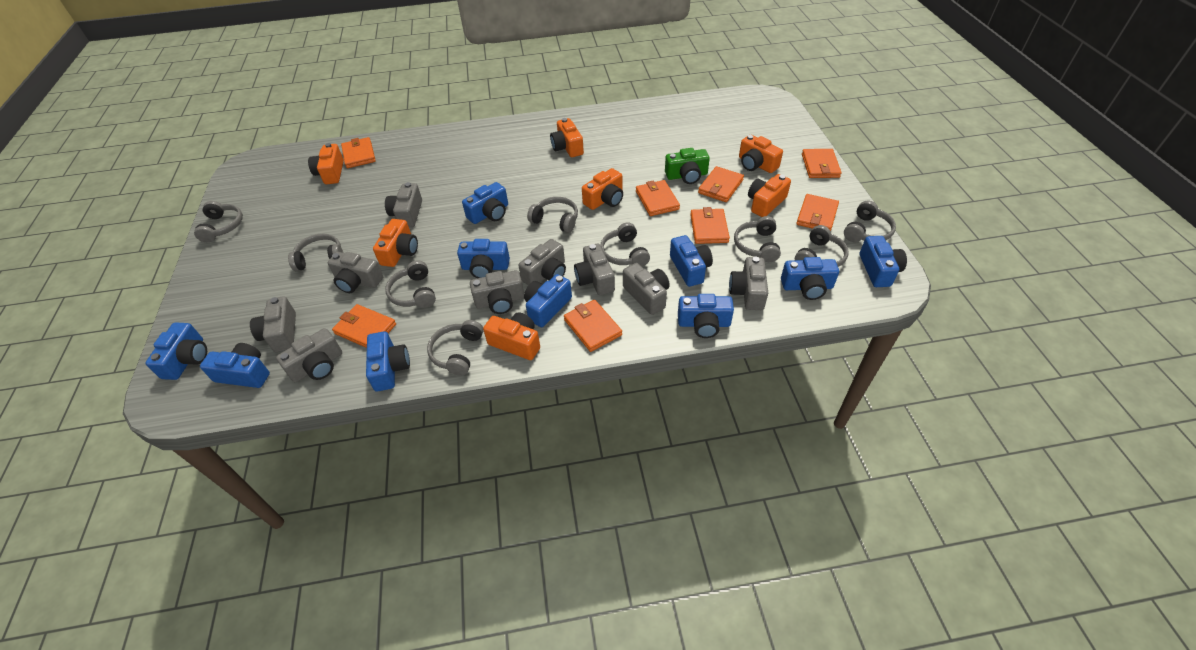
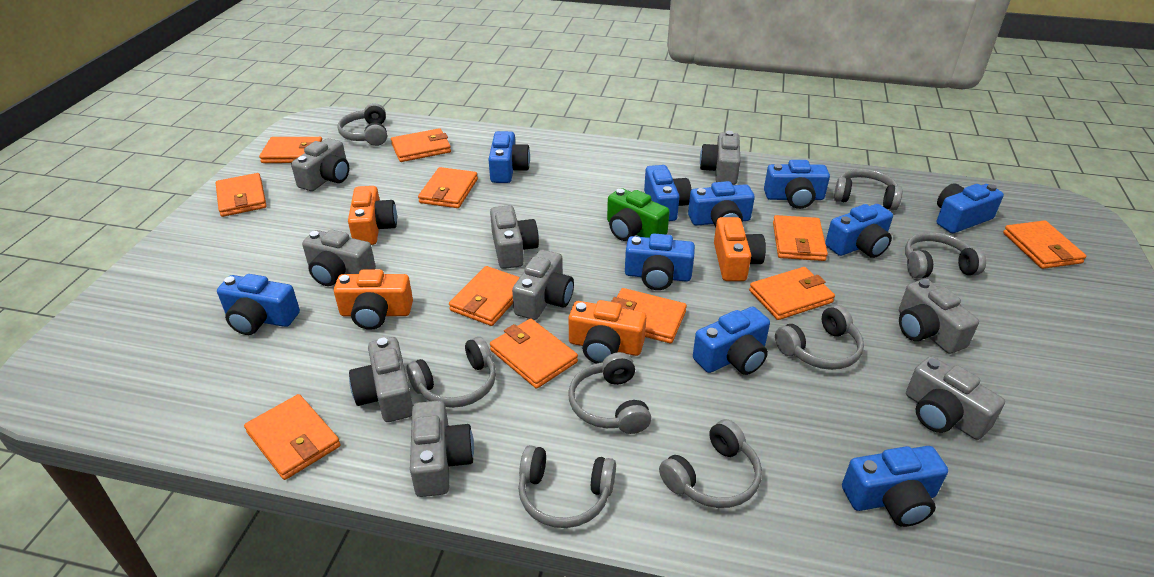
grey headphones: [194,201,243,242] [288,234,343,271] [385,260,436,308] [427,320,484,376] [527,197,578,233] [600,222,650,267] [734,216,781,262] [795,225,849,267] [844,201,896,242] = 9 -> [337,103,387,146] [407,337,496,408] [518,445,616,528] [568,352,651,434] [659,419,762,508] [775,305,864,370] [834,169,903,210] [905,232,986,278] = 8
orange camera: [308,143,344,184] [373,219,418,267] [483,313,540,360] [550,118,584,157] [582,168,623,210] [739,135,783,173] [748,174,791,217] = 7 -> [334,269,413,330] [348,186,397,245] [569,300,646,363] [714,217,766,281] = 4
orange wallet: [332,304,396,348] [341,137,376,168] [564,300,622,352] [636,180,680,216] [690,207,730,244] [698,166,744,202] [796,194,839,231] [802,149,842,178] = 8 -> [216,173,267,217] [244,394,341,480] [259,137,322,163] [391,128,451,162] [418,167,478,208] [449,266,520,326] [490,318,578,389] [611,288,687,344] [749,267,835,320] [773,215,828,261] [1003,220,1087,269] = 11

